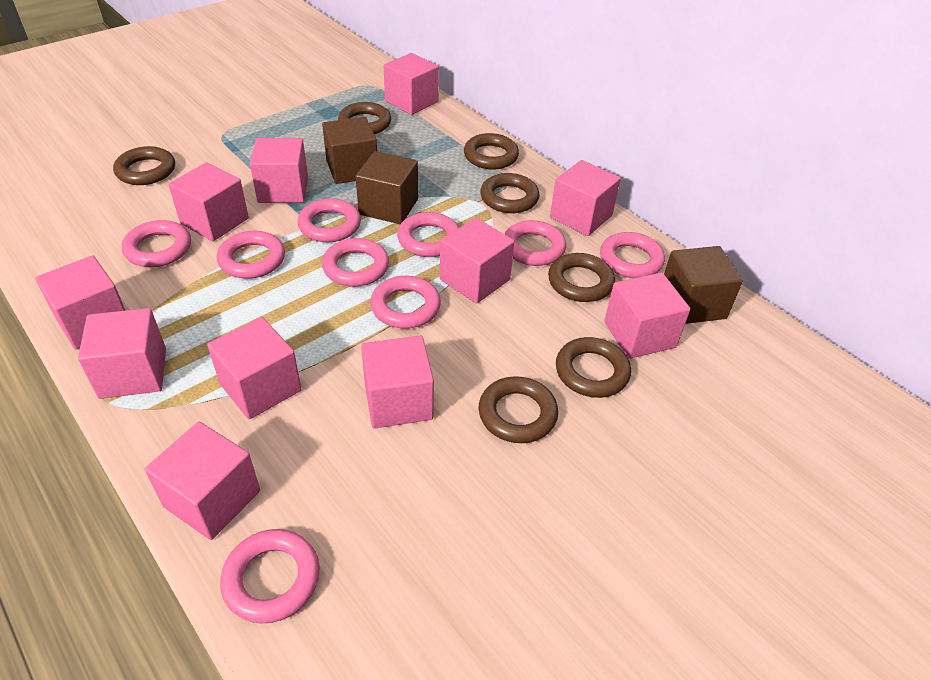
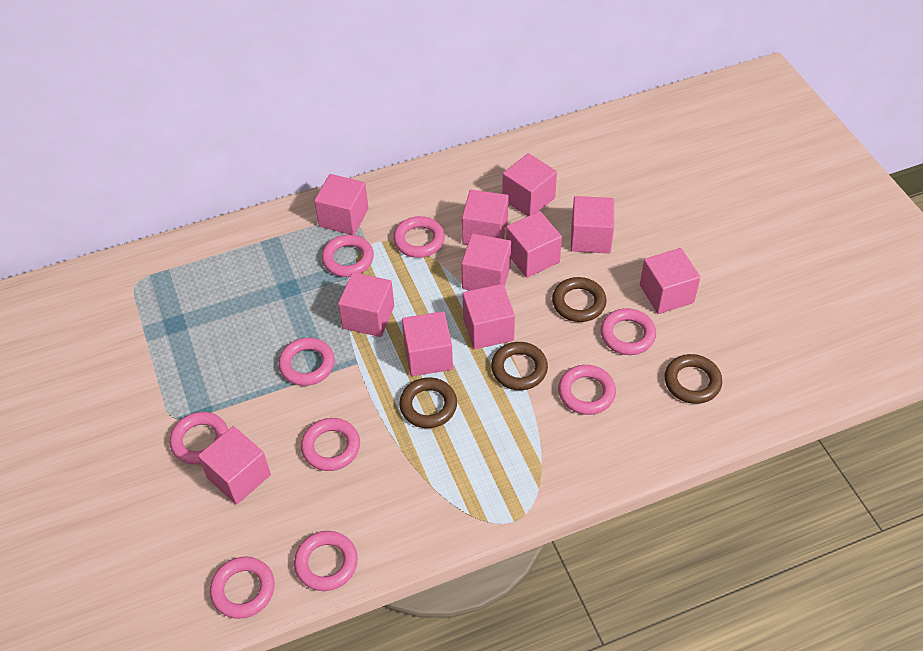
brown cube: [322,117,377,184] [356,151,418,224] [664,246,743,324] = 3 -> none = 0
brown ring: [113,146,175,185] [338,102,391,134] [464,133,519,170] [479,376,558,443] [480,173,540,213] [548,253,615,302] [556,337,631,398] = 7 -> [399,378,457,428] [491,342,548,390] [552,277,607,322] [664,354,722,404] = 4

